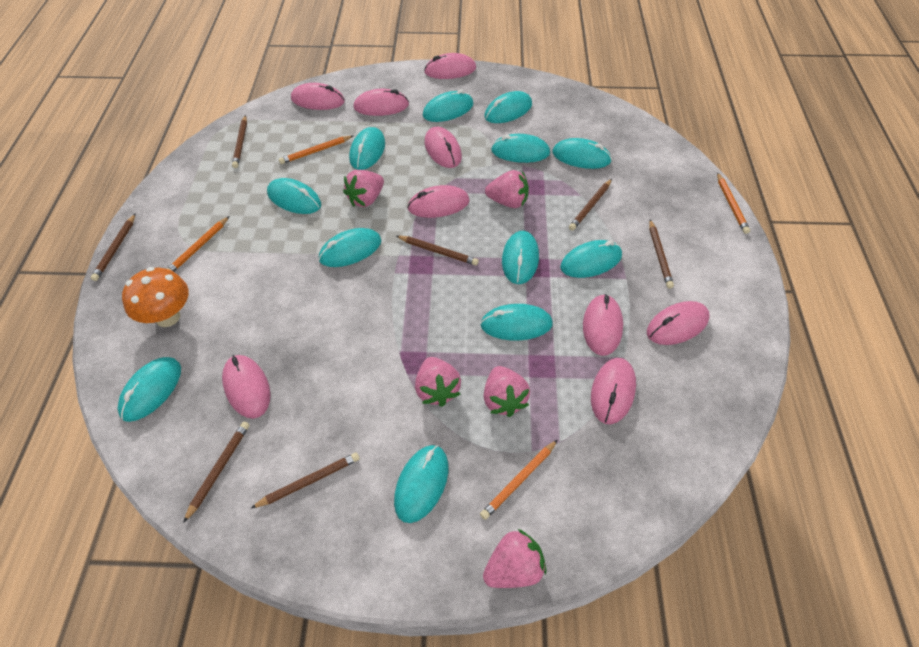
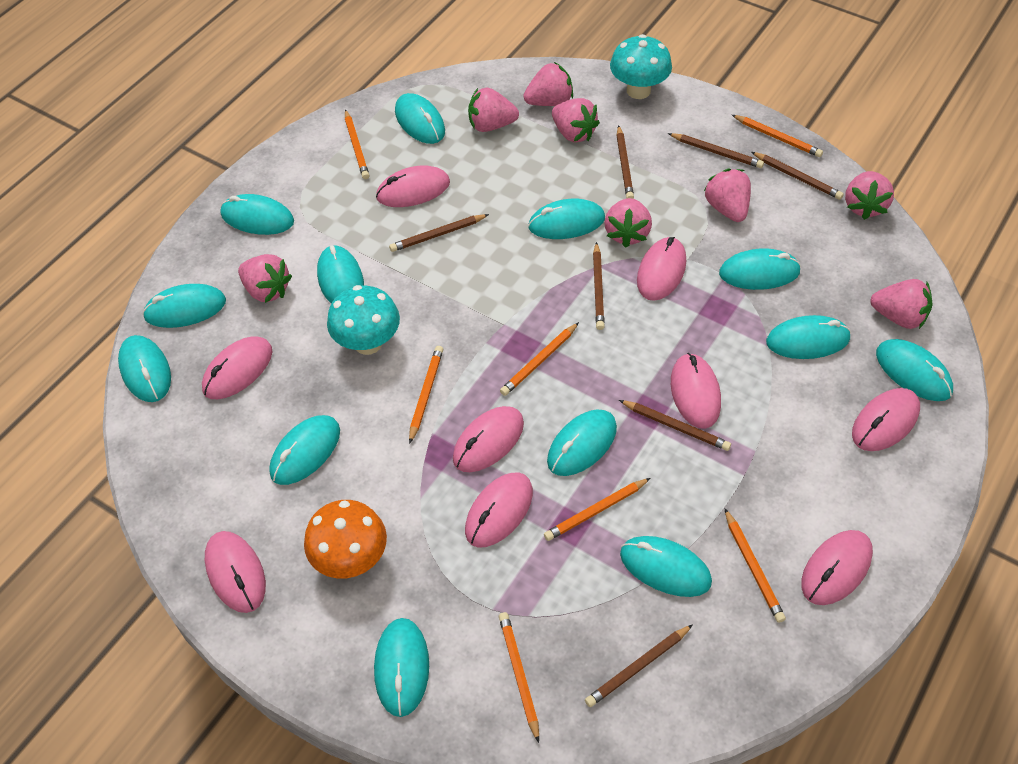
orange pencil: [167,216,229,272] [279,136,353,164] [480,440,558,520] [717,172,750,234] = 4 -> [345,109,370,179] [409,346,443,444] [499,612,539,743] [500,322,579,396] [544,478,650,541] [724,508,786,623] [732,115,823,157] = 7
pink strawberry: [343,170,384,207] [415,357,461,407] [483,529,546,588] [484,366,530,417] [485,170,529,208] = 5 -> [238,254,292,303] [468,88,519,132] [523,62,573,106] [552,98,600,142] [605,198,652,248] [704,169,751,222] [845,171,894,220] [871,279,932,329] = 8
turquoise mouse: [117,357,181,422] [267,178,321,214] [319,228,382,267] [349,127,385,170] [394,445,448,523] [423,89,473,122] [480,304,553,341] [485,91,532,123] [491,134,550,163] [502,231,539,284] [552,138,612,169] [560,240,622,278] = 12 -> [118,335,171,402] [142,284,226,328] [221,194,294,235] [269,415,340,485] [317,245,364,303] [374,618,429,717] [395,93,445,144] [528,199,605,239] [547,409,617,476] [620,536,712,597] [719,248,801,290] [766,315,851,359] [876,339,953,401] = 13
turquoise mushroom: none = 0 -> [327,285,400,355] [610,34,672,99] = 2

